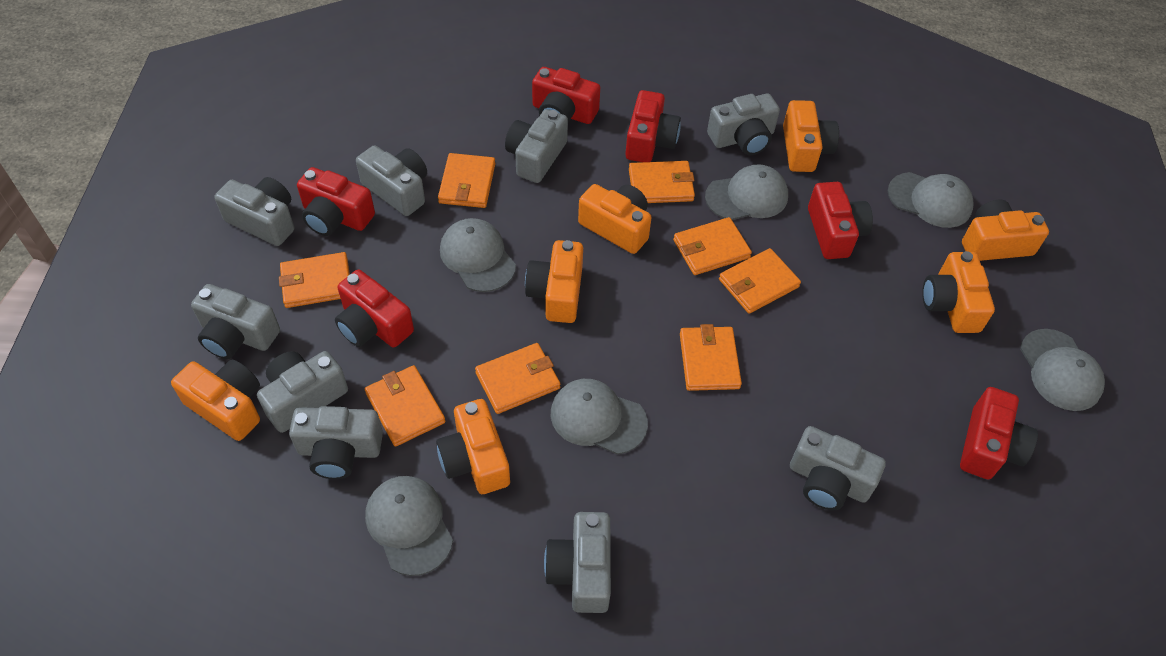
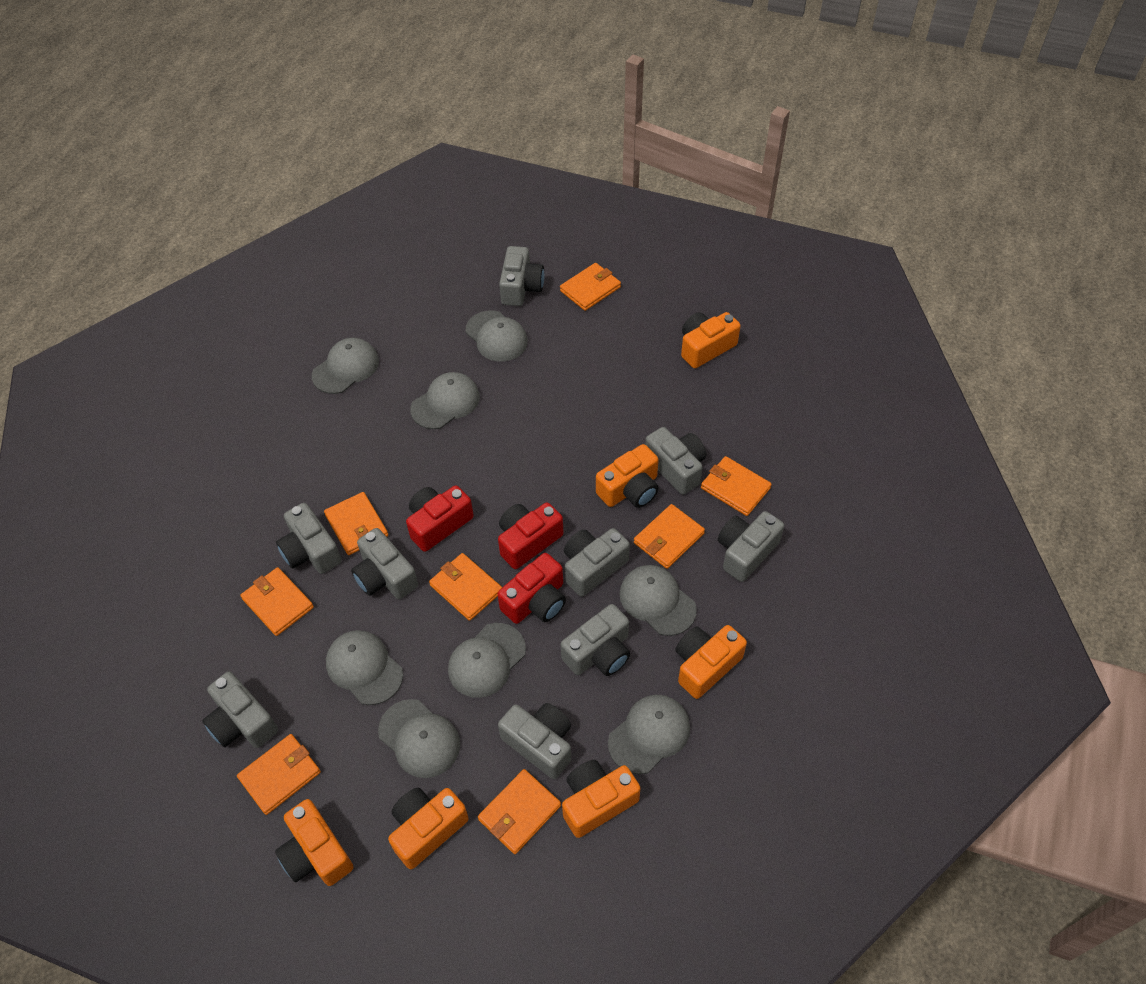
grey cap: [365,476,453,576] [440,218,516,292] [551,379,648,455] [705,164,788,220] [888,172,974,228] [1020,329,1105,411] = 6 -> [312,338,379,394] [326,630,403,705] [378,699,460,778] [410,372,480,429] [448,623,526,698] [466,311,528,362] [608,695,690,774] [619,565,697,636] = 8
orange camera: [171,360,260,441] [436,399,510,494] [525,240,583,323] [578,184,652,254] [783,100,839,172] [922,251,995,333] [962,200,1049,261] = 7 -> [275,799,353,886] [388,788,469,869] [562,760,640,838] [596,444,659,508] [675,625,747,699] [681,312,741,368] = 6
red camera: [297,167,375,236] [335,270,414,347] [532,67,600,124] [625,90,681,162] [808,182,873,259] [960,387,1038,480] = 6 -> [406,485,474,552] [497,553,566,624] [498,503,563,569] = 3

